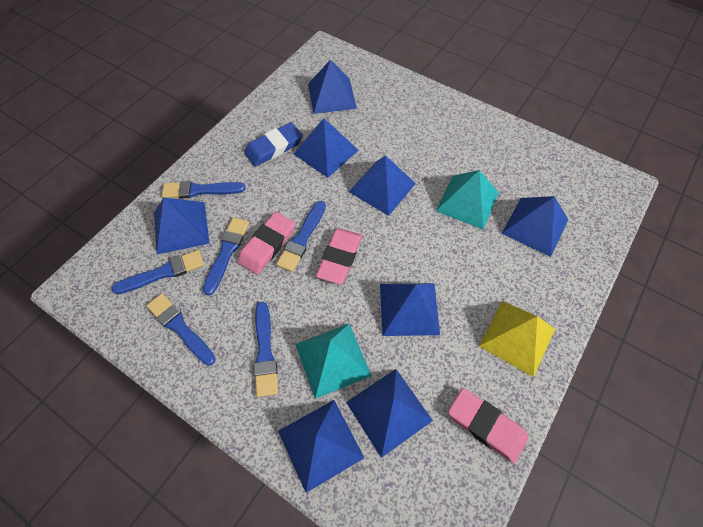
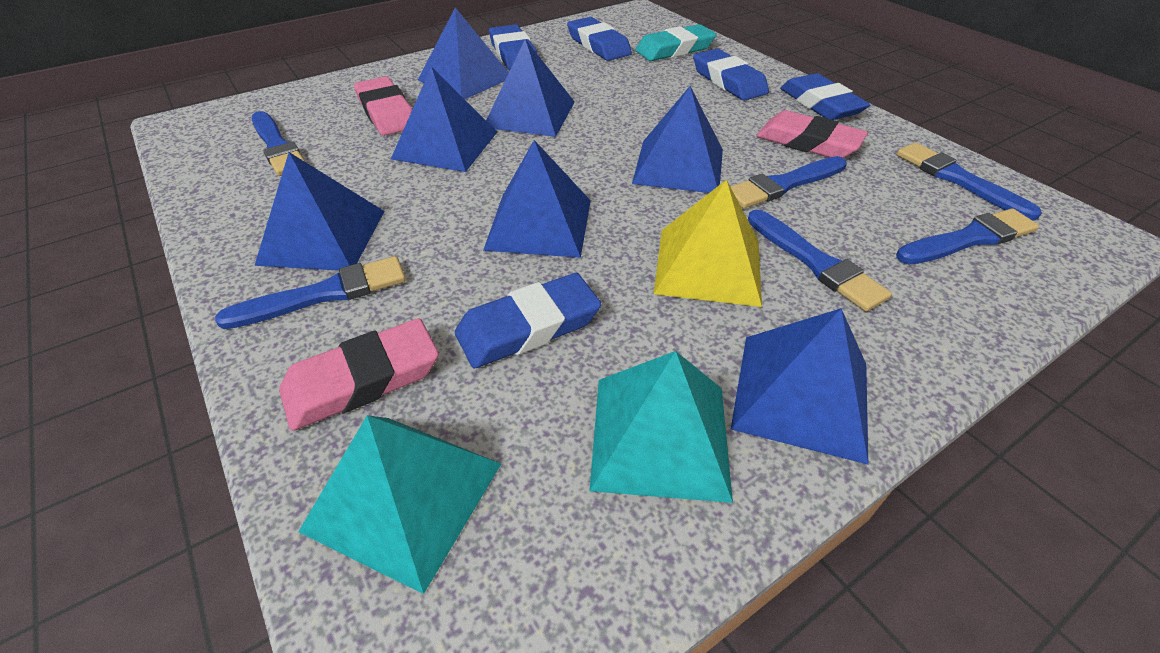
blue eraser: [244,122,303,167] = 1 -> [455,273,601,368] [489,24,537,71] [567,17,632,61] [693,49,769,101] [780,73,871,120] = 5
blue pyramid: [154,197,210,254] [278,400,364,493] [294,118,359,178] [308,60,357,114] [346,369,433,458] [349,155,416,216] [380,283,440,336] [502,196,569,257] = 8 -> [254,152,385,271] [391,67,497,172] [418,8,509,99] [483,140,591,258] [486,39,575,137] [632,86,723,193] [731,308,868,464] = 7
turquoise eraser: none = 0 -> [635,24,716,61] = 1

